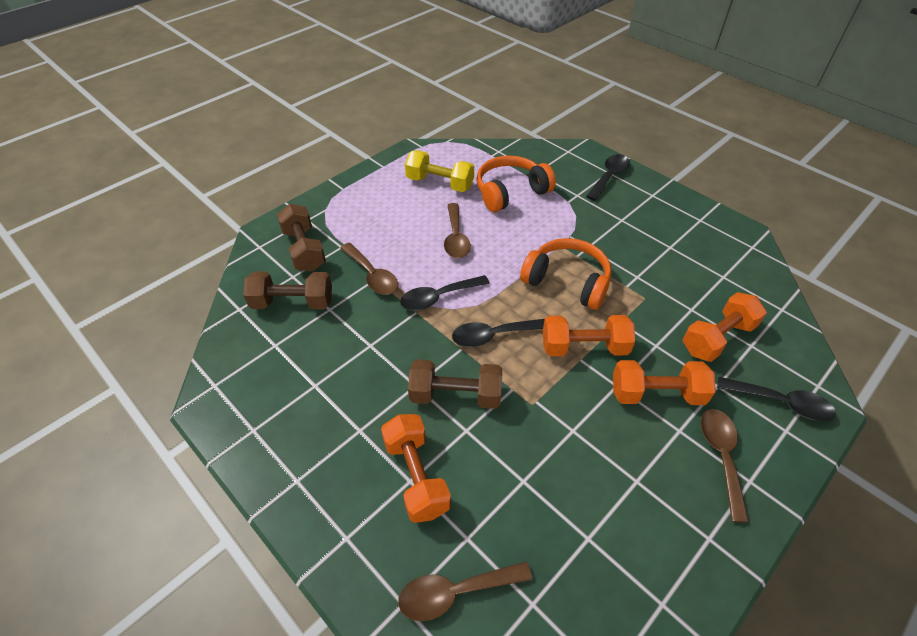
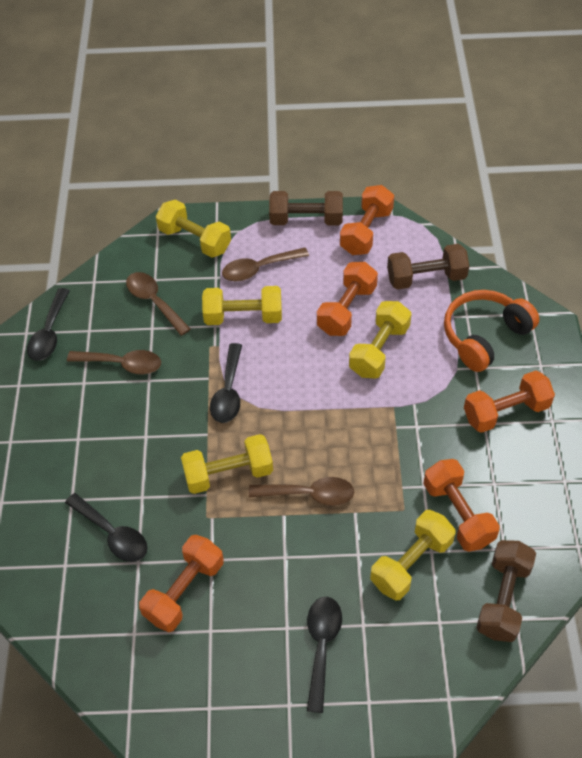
orange dumbbell: [381,414,451,523] [543,315,635,356] [613,360,716,405] [683,292,767,362] = 4 -> [139,535,224,632] [317,262,378,336] [340,185,394,255] [424,459,500,552] [464,371,555,433] = 5
orange headphones: [476,156,556,212] [520,238,611,310] = 2 -> [444,290,539,372] = 1
yellow dumbbell: [405,150,474,192] = 1 -> [156,200,231,258] [181,434,273,494] [202,286,282,325] [349,301,412,379] [370,510,456,601] = 5

